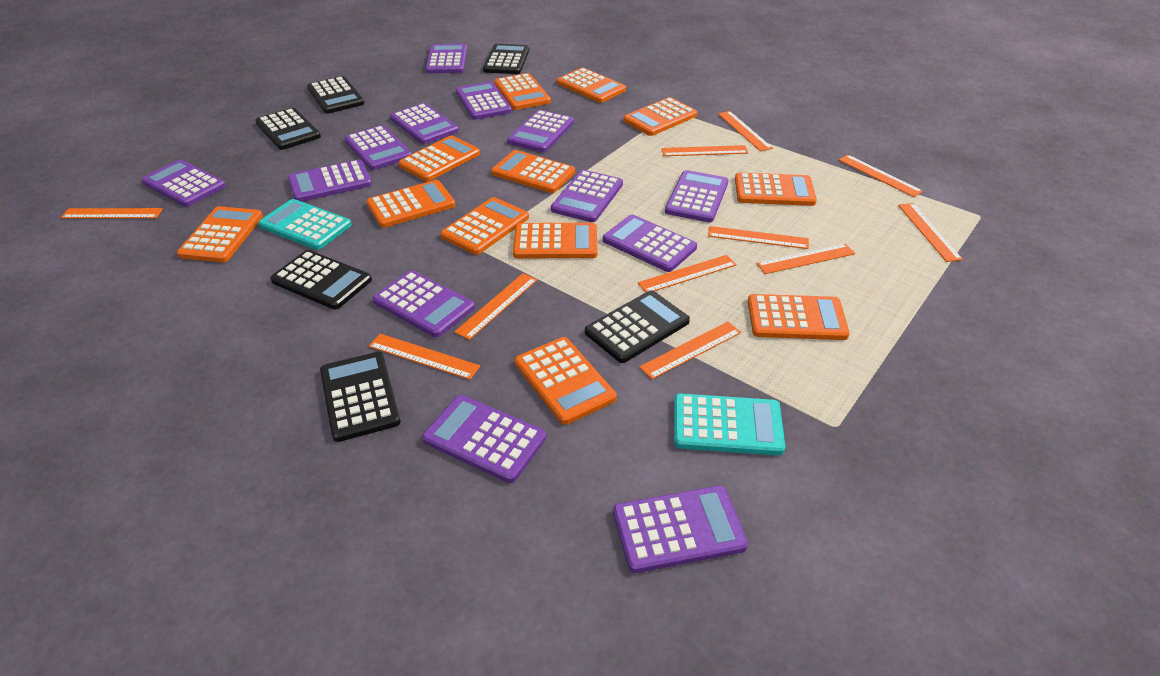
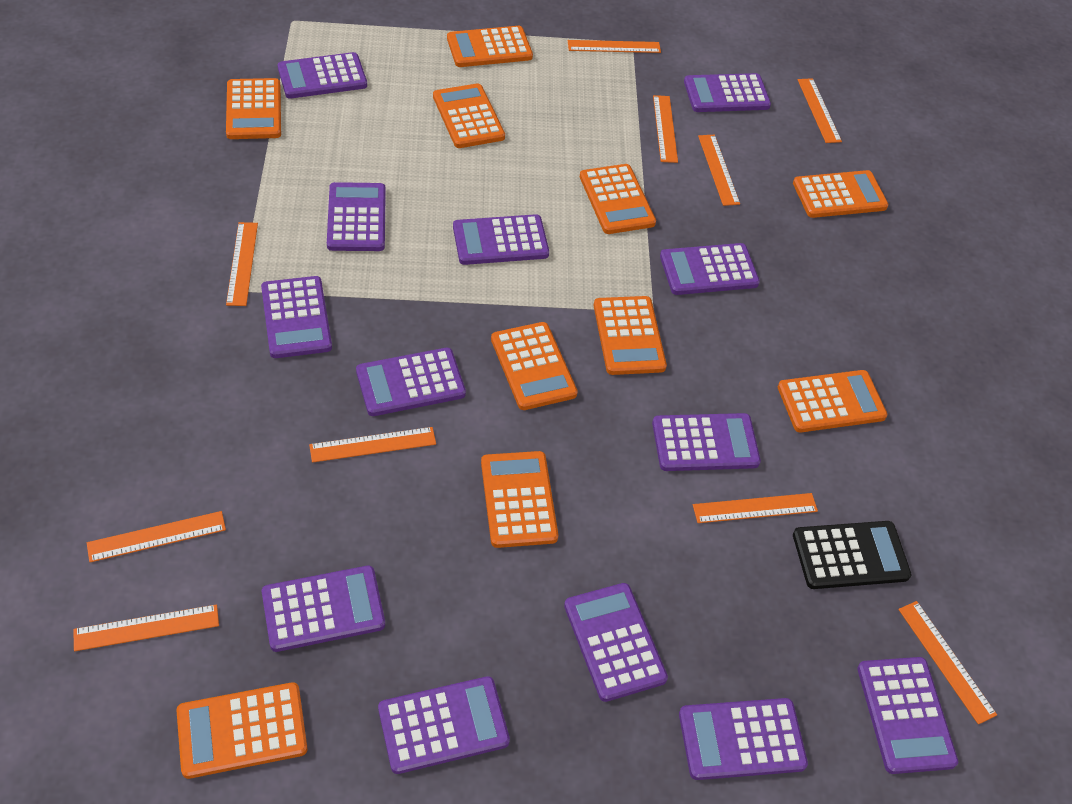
black calculator: [255,108,321,150] [270,250,372,310] [307,76,365,114] [320,352,401,442] [483,44,529,74] [585,290,690,363] = 6 -> [793,521,911,589] = 1
orange calculator: [177,206,263,262] [366,180,456,228] [398,135,480,182] [440,197,529,255] [491,150,575,193] [494,73,551,110] [513,223,598,258] [515,337,617,425] [557,68,626,103] [623,97,698,136] [735,172,817,206] [748,294,850,340] = 12 -> [176,682,307,779] [226,78,281,139] [433,83,505,148] [447,26,533,67] [481,451,558,548] [491,322,578,410] [580,164,656,234] [594,296,667,375] [778,370,888,432] [793,170,889,218] = 10
orange ruler: [61,208,163,219] [369,334,480,380] [454,273,537,340] [638,255,737,293] [639,322,741,379] [662,145,748,156] [708,226,809,249] [718,111,773,152] [756,243,855,274] [839,155,923,197] [898,203,963,262] = 11 -> [73,604,219,651] [87,511,226,562] [226,222,258,306] [309,427,436,463] [568,40,661,53] [653,95,678,163] [693,493,818,523] [698,135,740,206] [798,78,842,143] [898,601,997,724] = 10
turquoise calculator: [258,199,352,250] [674,393,785,456] = 2 -> none = 0

